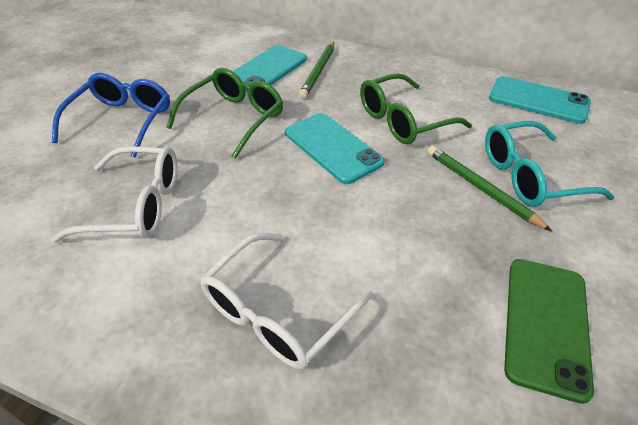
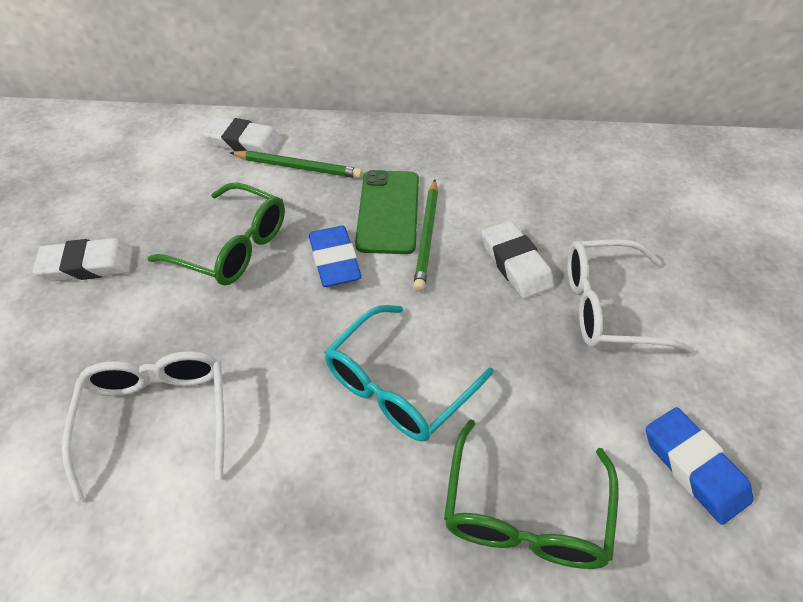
blue eraser: none = 0 -> [309,226,362,287] [646,407,754,525] = 2
blue glasses: [52,73,170,158] = 1 -> none = 0
turquoise phone: [233,45,307,92] [285,113,385,184] [489,76,591,124] = 3 -> none = 0
white eraser: none = 0 -> [33,238,133,281] [203,117,282,154] [482,221,554,299] = 3

